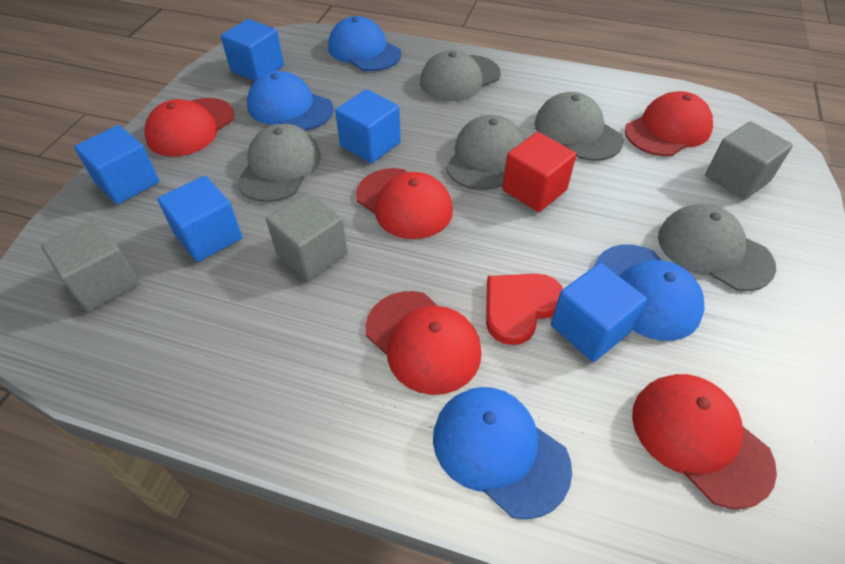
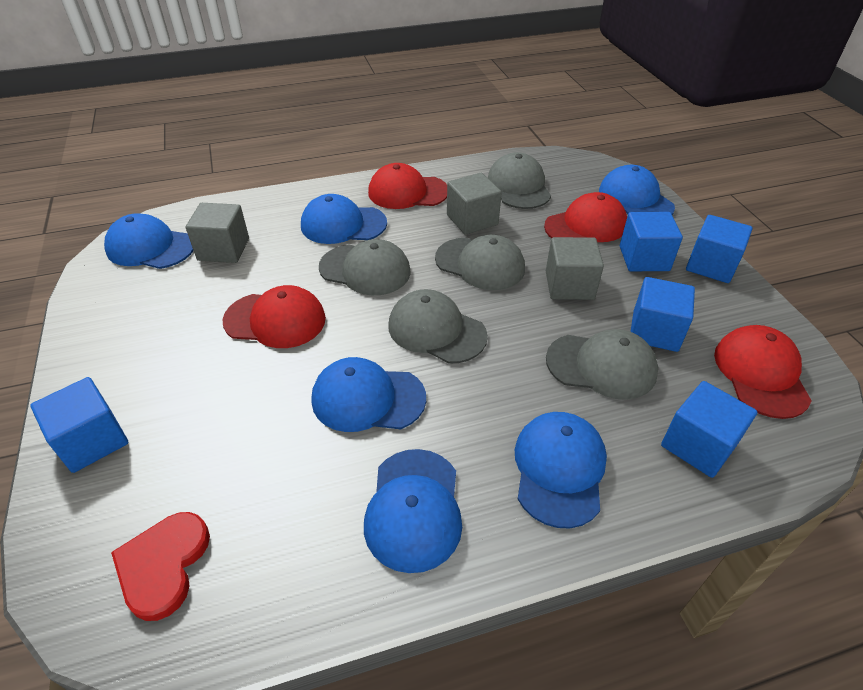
blue cap: [247,71,333,131] [328,16,401,71] [433,387,572,519] [594,245,705,341] = 4 -> [104,213,194,269] [301,194,387,244] [312,357,426,432] [364,449,462,573] [514,412,607,528] [599,165,675,215] = 6
red cap: [144,98,235,157] [356,168,453,239] [366,291,482,395] [625,91,713,156] [632,374,777,509] = 5 -> [222,285,326,348] [368,163,447,209] [544,192,627,242] [714,325,812,419] = 4
red cube: [502,132,576,212] = 1 -> none = 0

